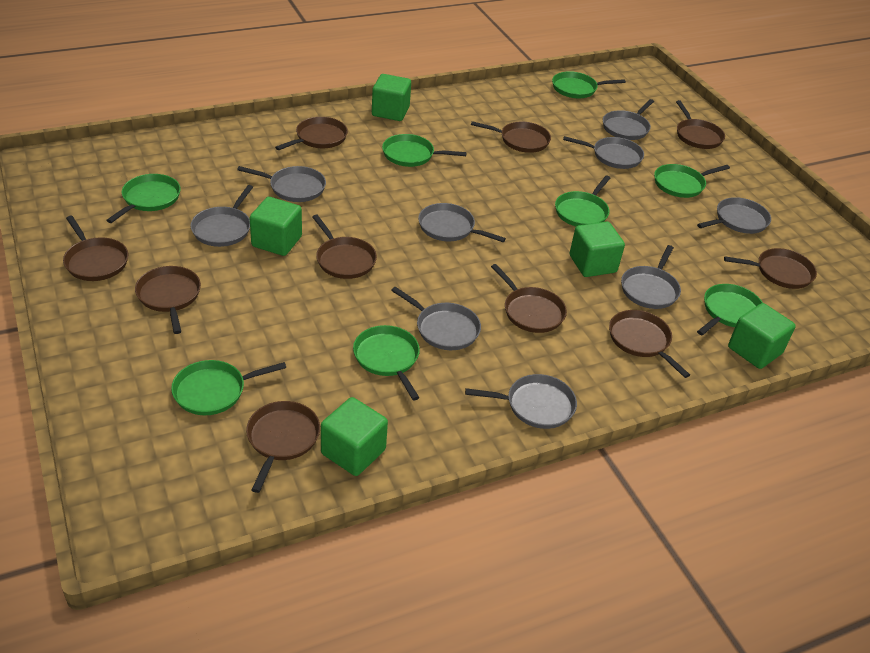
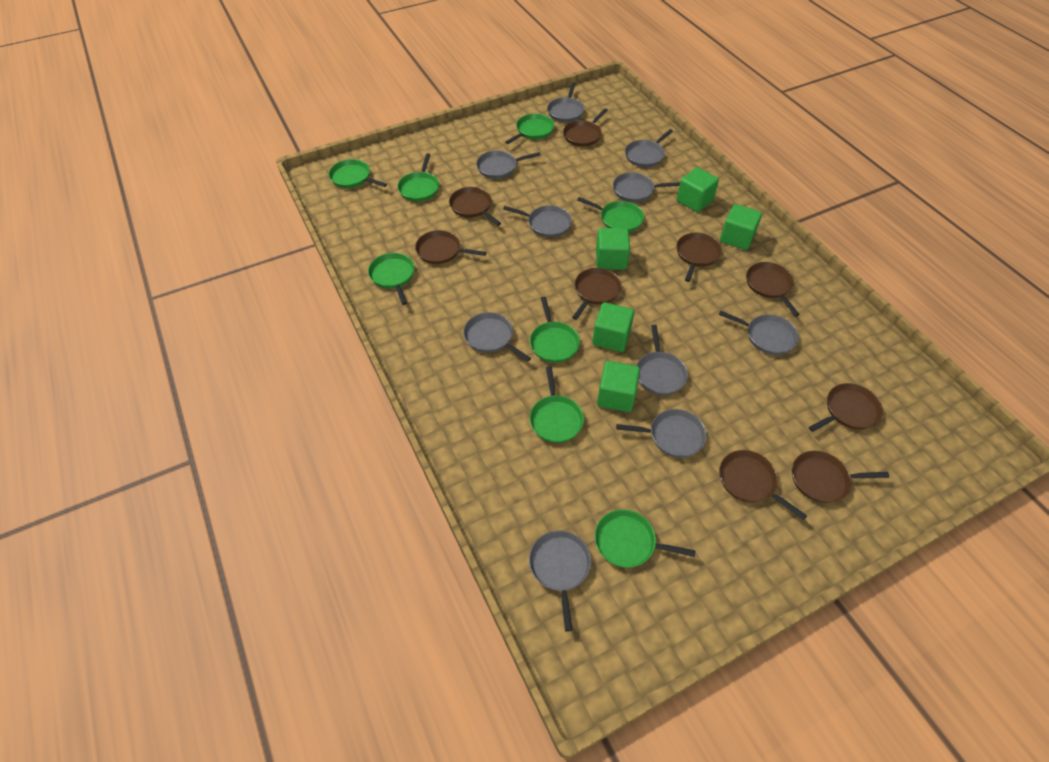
brown pan: [63,216,128,281] [135,266,201,334] [246,401,320,493] [275,117,348,150] [312,215,377,279] [471,121,551,153] [491,264,567,333] [609,310,690,378] [676,100,725,149] [724,248,817,289] = 10 -> [415,230,486,264] [449,187,501,226] [563,108,608,147] [572,268,622,320] [677,233,722,282] [719,450,807,520] [746,262,800,316] [792,451,889,503] [809,383,883,432] = 9
grey pan: [190,185,253,247] [237,166,326,202] [391,287,481,350] [418,203,506,242] [465,374,577,429] [563,136,644,169] [603,99,654,140] [621,245,681,309] [697,197,771,234] = 9 -> [463,312,531,362] [476,151,541,179] [503,205,572,237] [529,530,591,632] [547,82,585,122] [613,172,680,202] [616,409,707,458] [625,129,673,167] [636,325,688,395] [719,311,799,355] = 10

